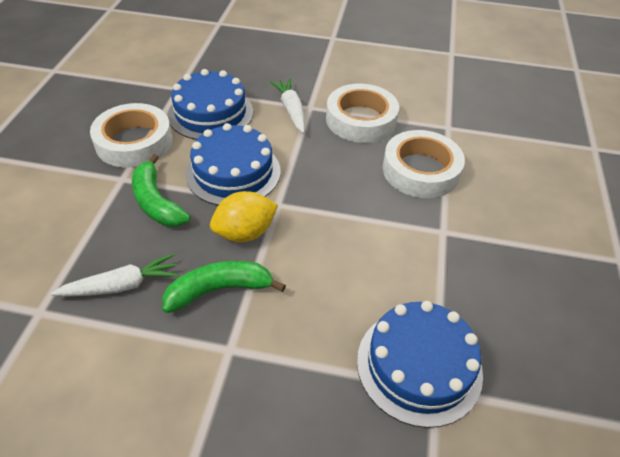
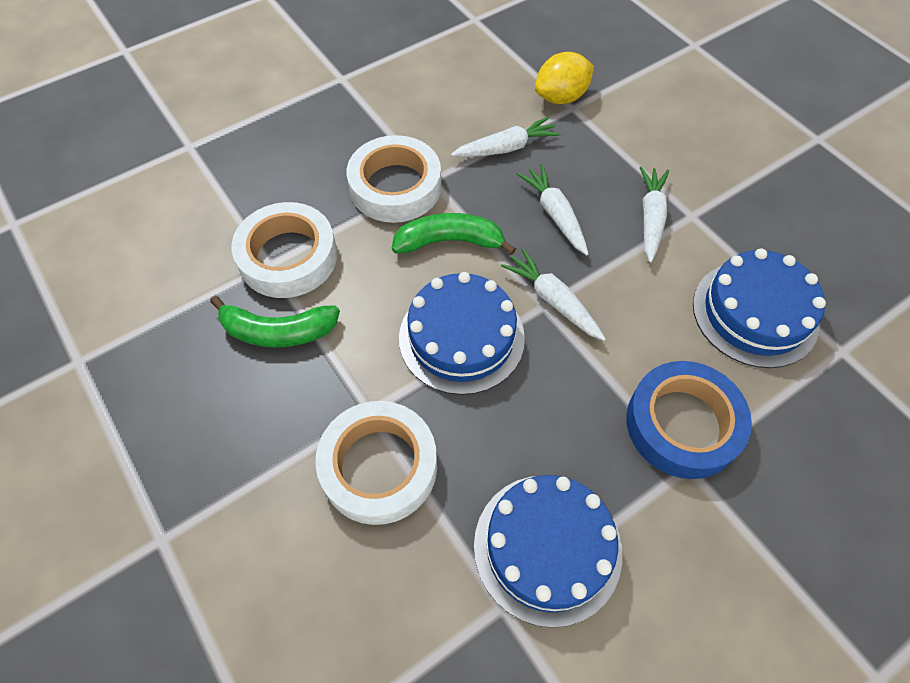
blue tape: none = 0 -> [626,361,752,479] = 1
white carrot: [51,253,179,297] [270,78,305,133] = 2 -> [451,116,561,157] [501,249,606,341] [517,164,588,255] [640,166,669,262] = 4

